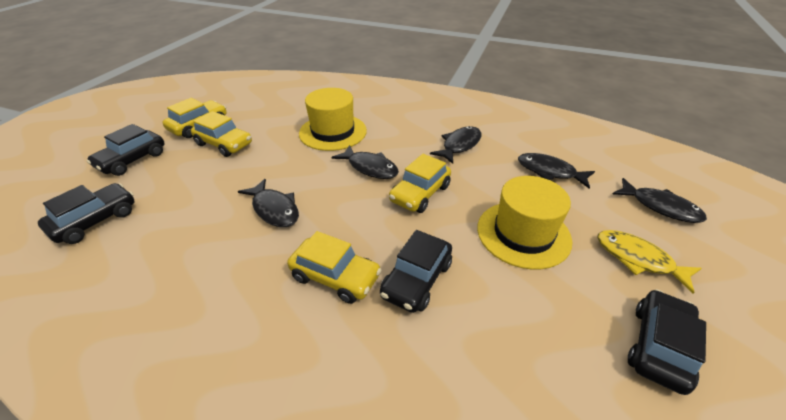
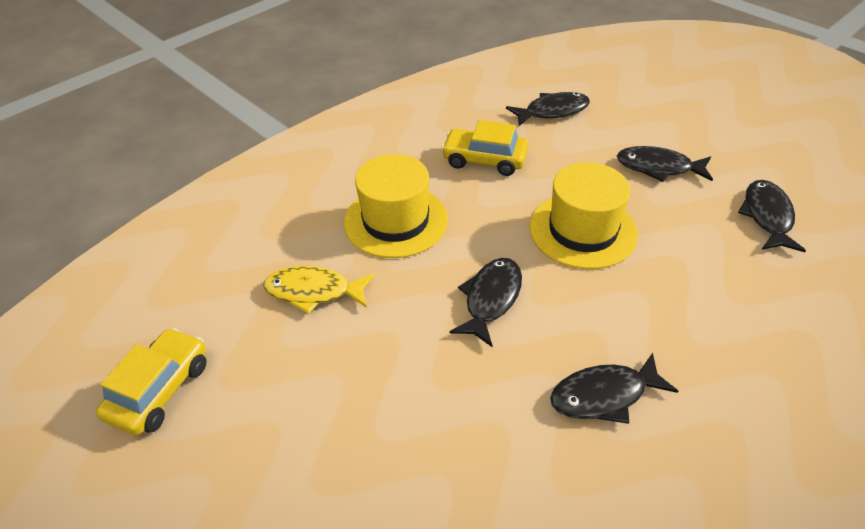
black car: [38,183,135,244] [86,124,164,176] [380,230,452,313] [628,289,706,395] = 4 -> none = 0
yellow car: [163,98,227,138] [191,111,252,157] [287,231,381,304] [389,154,451,213] = 4 -> [96,328,207,436] [441,120,529,176] = 2

